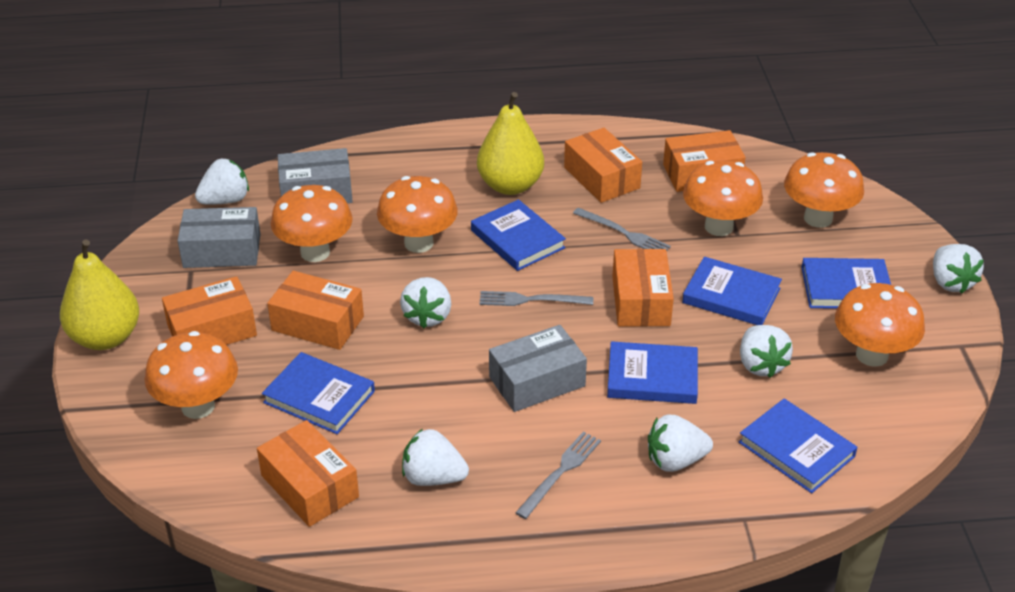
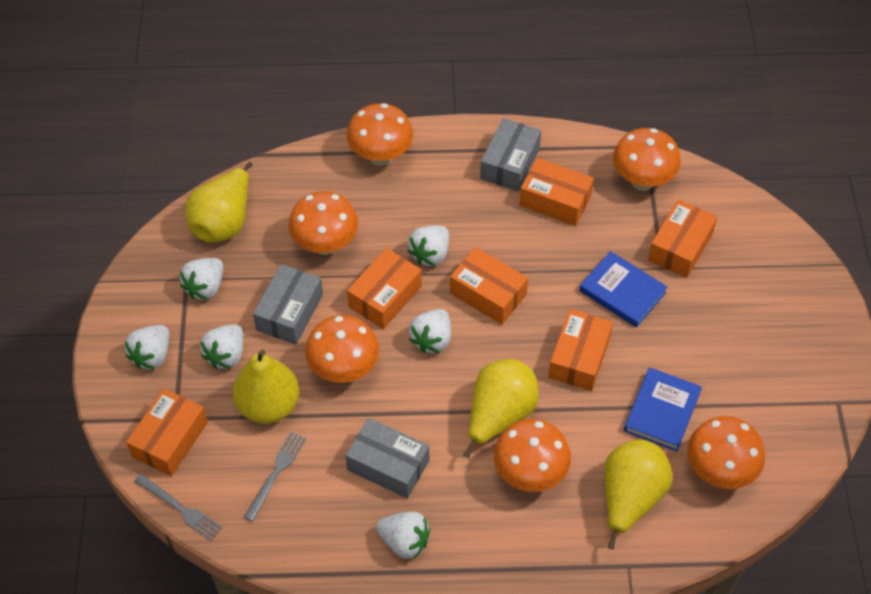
blue book: [262,352,375,434] [471,199,566,271] [607,341,698,404] [682,257,782,325] [739,398,858,493] [801,258,891,309] = 6 -> [579,251,668,328] [624,367,702,452] = 2
grey fork: [479,291,593,306] [515,432,601,519] [573,208,671,251] = 3 -> [134,474,223,541] [244,432,306,522] = 2
yellow pear: [60,239,139,350] [477,92,544,195] = 2 -> [185,162,253,243] [233,350,299,424] [463,359,539,458] [604,439,672,550] = 4

